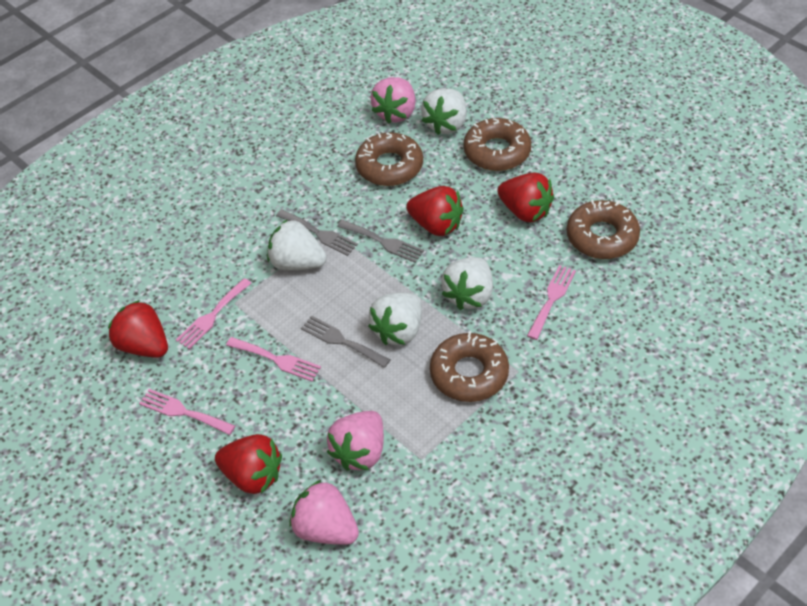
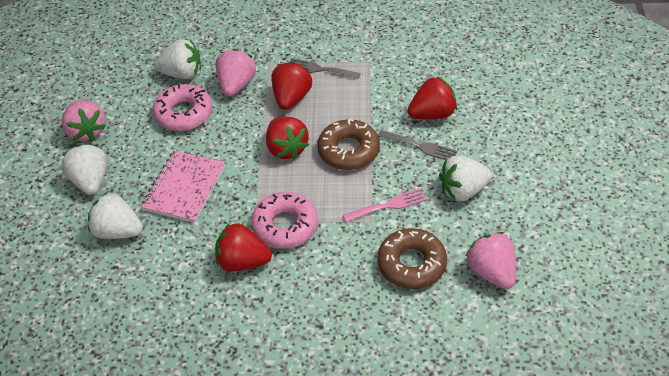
brown donut: [355,132,423,186] [430,331,509,402] [463,118,531,171] [567,199,640,259] = 4 -> [317,119,380,170] [377,228,447,289] = 2
grey fork: [276,209,358,256] [301,316,390,368] [337,220,424,263] = 3 -> [290,58,361,79] [378,130,457,160] = 2
pink donut: none = 0 -> [152,84,213,131] [251,192,318,249] = 2
pink fork: [139,389,235,435] [176,278,251,349] [226,337,321,382] [527,265,576,340] = 4 -> [343,188,427,222] = 1
pink notebook: none = 0 -> [141,151,225,223] = 1

